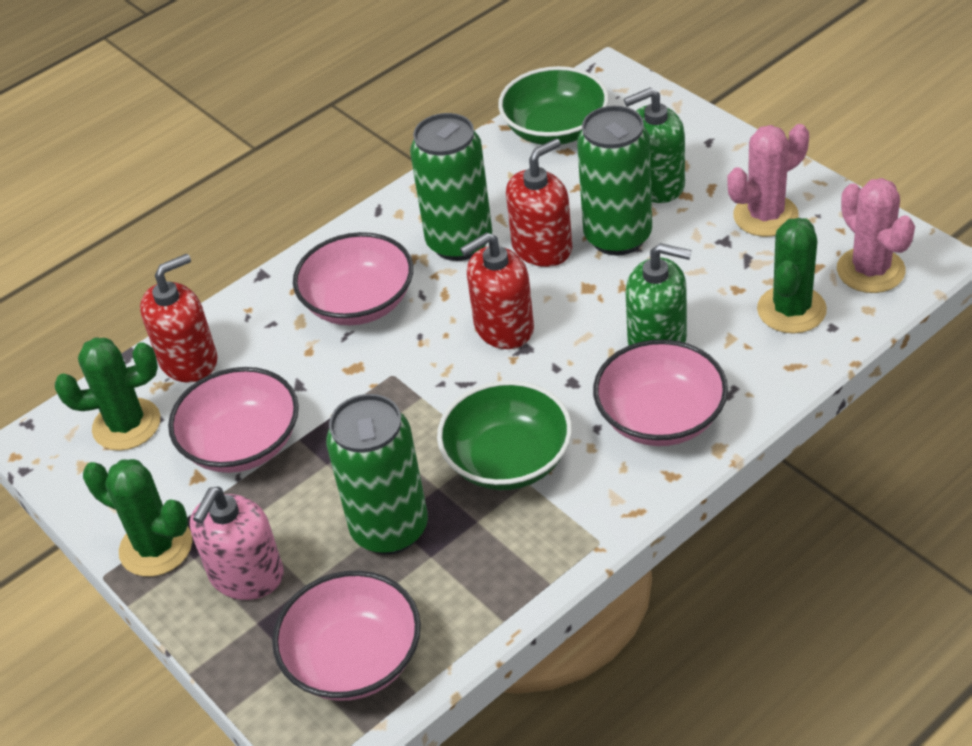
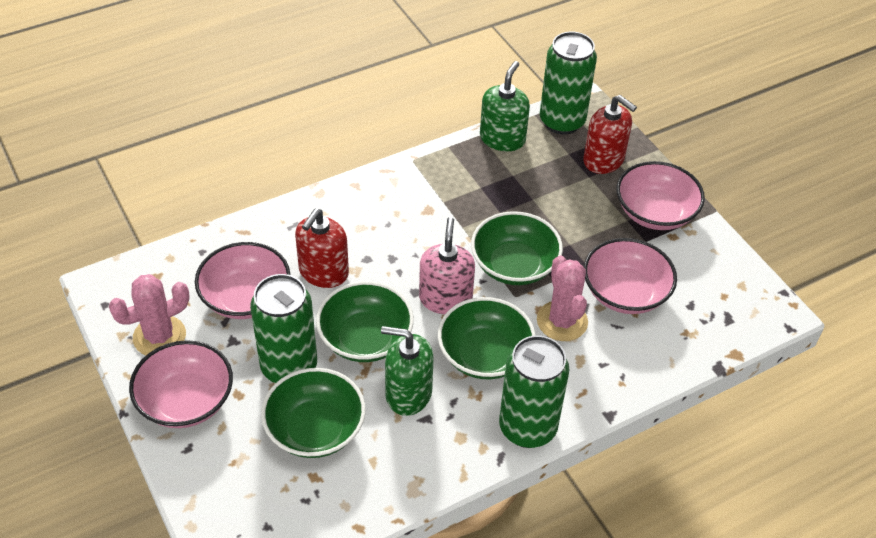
green bowl: [437,380,572,490] [498,66,609,145] = 2 -> [261,368,366,458] [316,281,414,362] [438,297,536,380] [471,211,563,285] = 4
green cactus: [55,337,160,451] [83,459,192,577] [757,218,827,334] = 3 -> none = 0
red soap dispenser: [140,254,218,383] [460,232,534,349] [506,139,572,267] = 3 -> [295,209,349,288] [583,95,637,174] = 2

